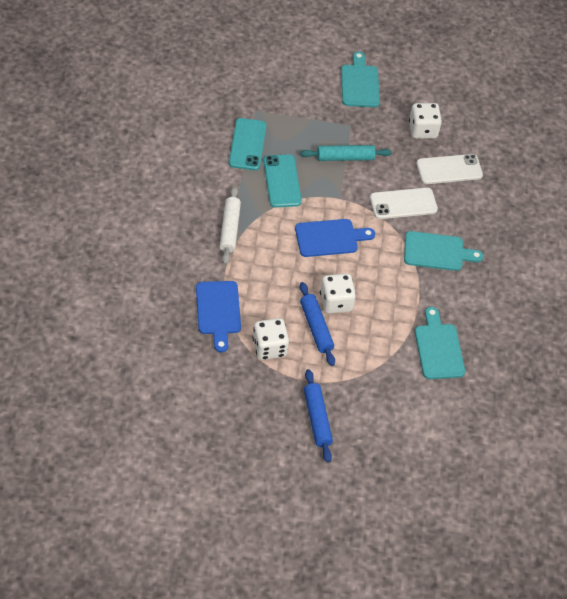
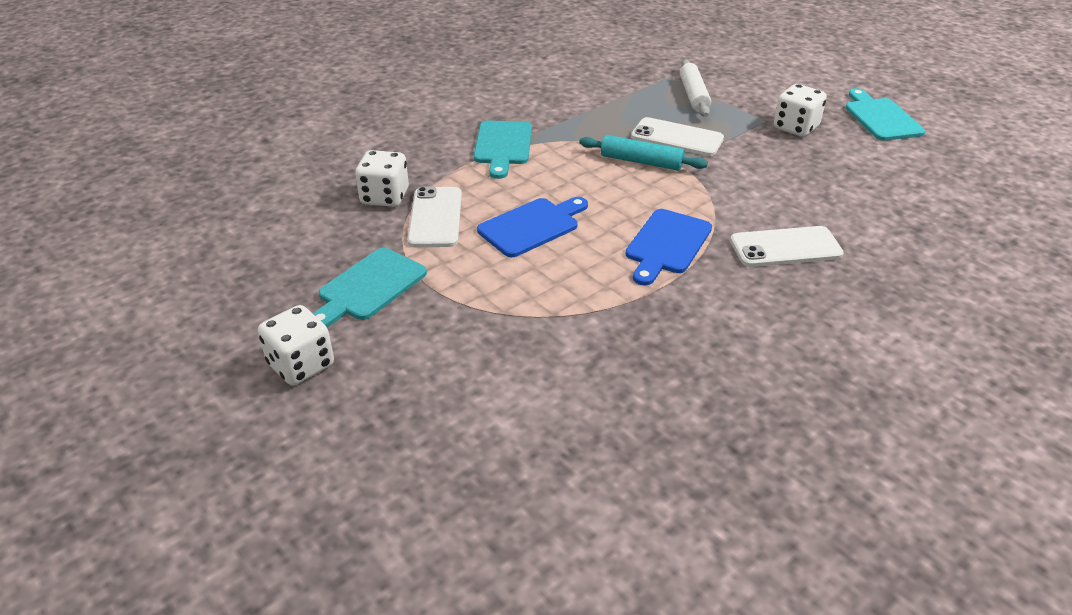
blue rolling pin: [300,282,335,366] [304,369,333,463] = 2 -> none = 0
turquoise phone: [229,118,266,170] [263,154,302,207] = 2 -> none = 0
white phone: [370,188,438,219] [416,154,483,184] = 2 -> [407,187,462,247] [631,117,724,156] [730,226,844,267] = 3

